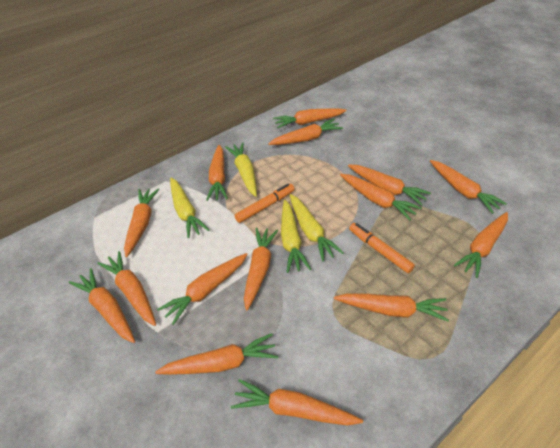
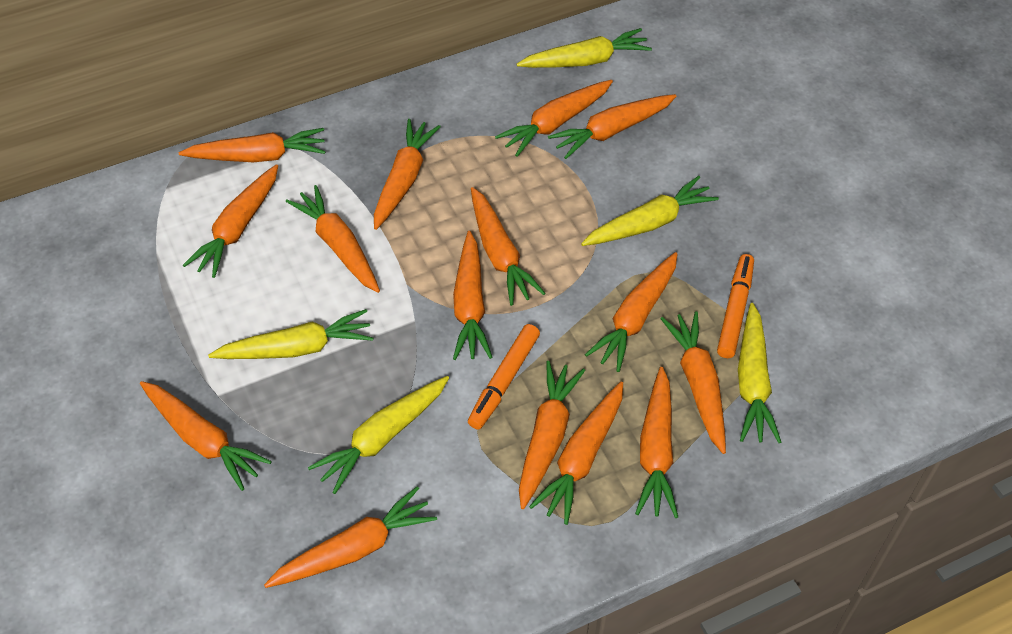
yellow carrot: [170,178,209,238] [225,143,257,197] [281,200,311,273] [290,194,344,262] = 4 -> [208,309,373,359] [308,376,449,494] [516,28,652,68] [581,176,719,246] [738,303,781,443] = 5

